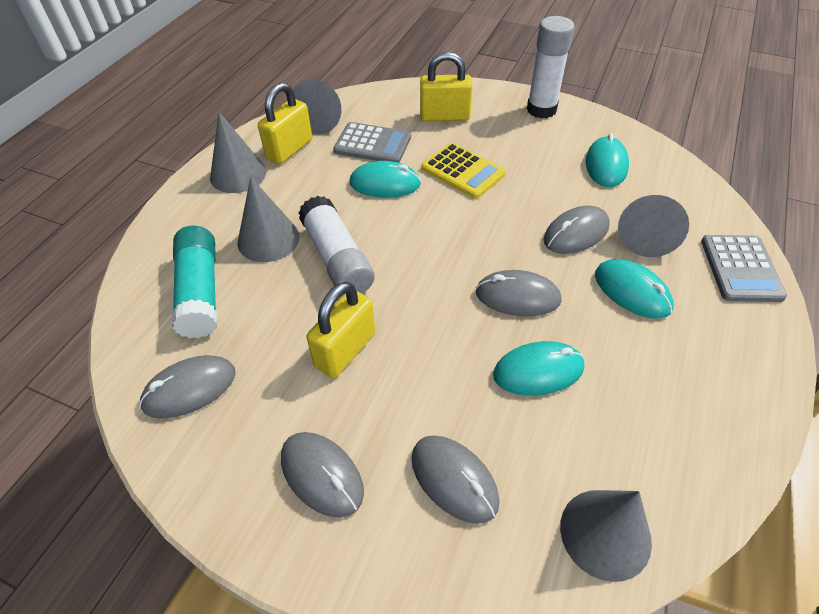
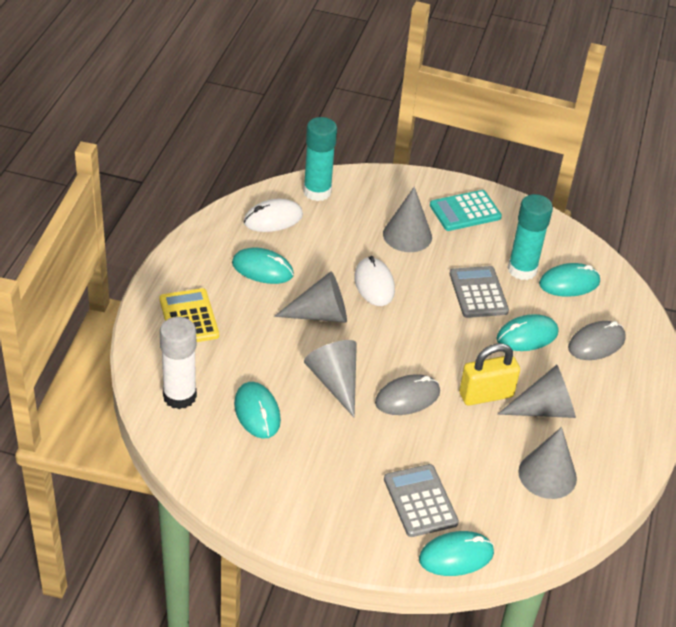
grey mouse: [139,355,236,418] [281,432,364,518] [411,435,500,524] [476,270,562,317] [543,206,610,254] = 5 -> [375,374,440,415] [568,321,626,360] = 2
turquoise calculator: none = 0 -> [430,190,502,231] = 1
turquoise glue stick: [172,226,217,338] = 1 -> [303,117,337,201] [508,194,553,280] = 2
turquoise mouse: [349,161,421,198] [493,341,584,396] [585,133,629,187] [595,259,674,319] = 4 -> [232,248,294,284] [234,382,281,439] [419,531,494,576] [496,314,558,351] [539,263,600,297] = 5
white glue stick: [298,196,375,295] [527,16,575,119] = 2 -> [160,317,197,409] = 1
white mouse: none = 0 -> [243,199,303,232] [354,256,395,306] = 2
yellow padlock: [258,83,312,164] [307,282,375,378] [420,52,473,121] = 3 -> [459,343,520,406] = 1

